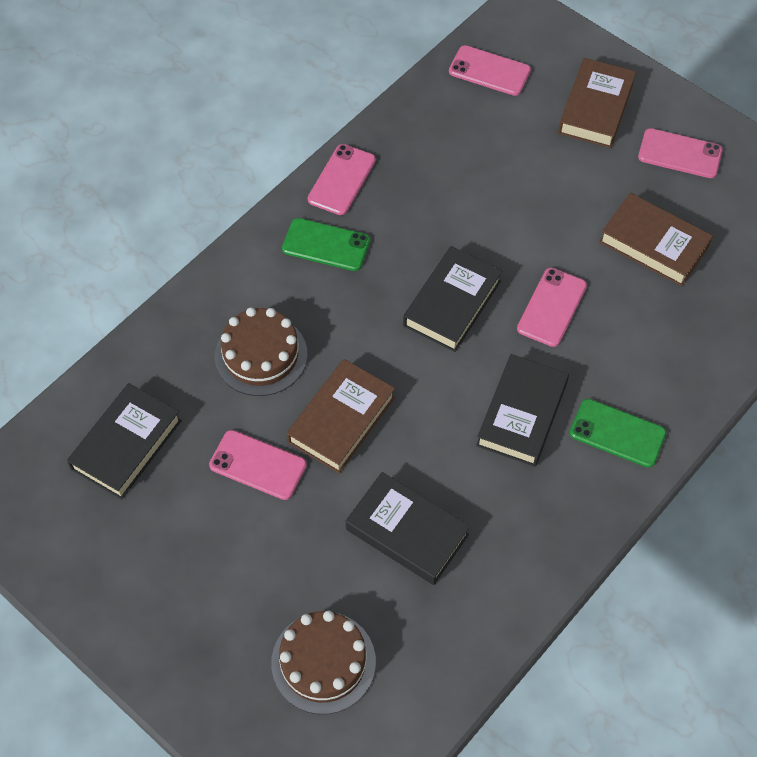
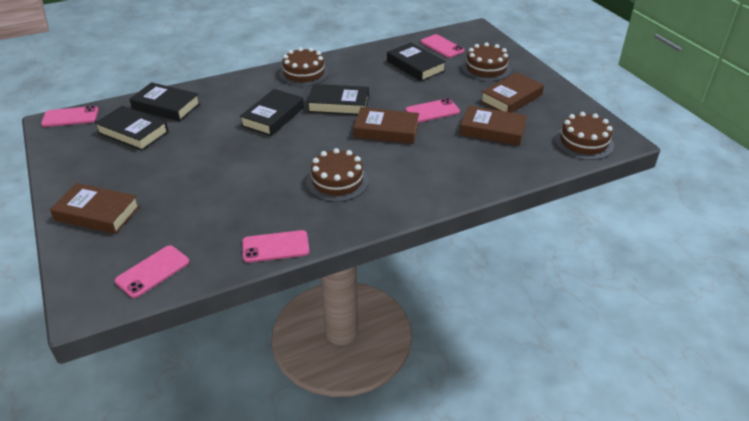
black book: [67,383,182,500] [346,472,470,585] [403,246,502,352] [476,354,569,467] = 4 -> [95,106,169,151] [130,82,200,121] [240,89,304,136] [307,84,369,115] [387,43,446,82] = 5
brown book: [287,359,395,473] [558,58,636,148] [599,193,713,286] = 3 -> [50,183,140,234] [353,107,419,144] [459,105,527,146] [480,72,544,113] = 4
brown cake: [215,307,307,396] [271,611,376,714] = 2 -> [279,47,329,87] [306,148,369,202] [462,43,511,81] [554,112,614,160] = 4
green phone: [282,218,370,271] [570,399,666,468] = 2 -> none = 0

